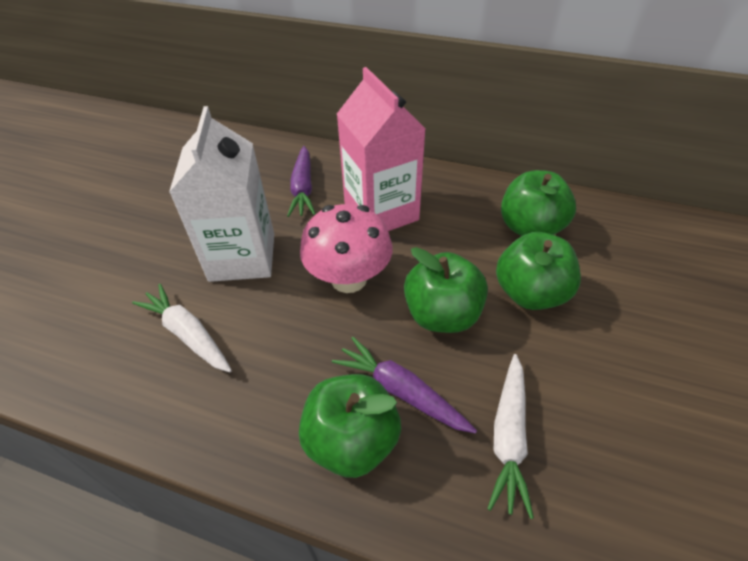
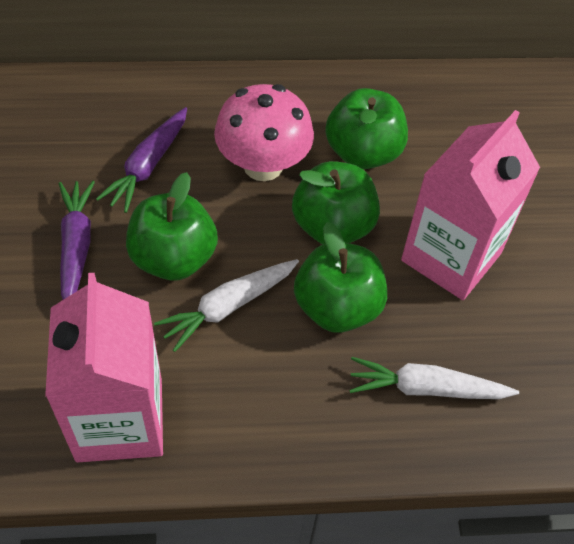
pink carton: [337,67,426,231] = 1 -> [45,273,163,462] [401,110,540,300] = 2
white carton: [169,106,274,282] = 1 -> none = 0

